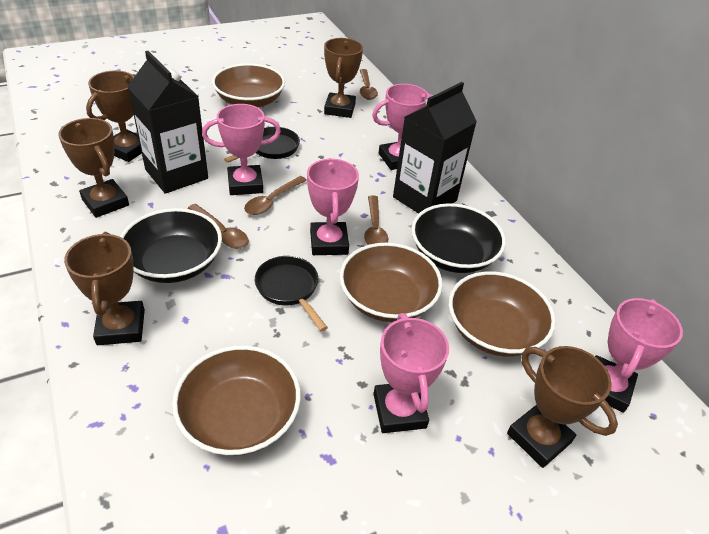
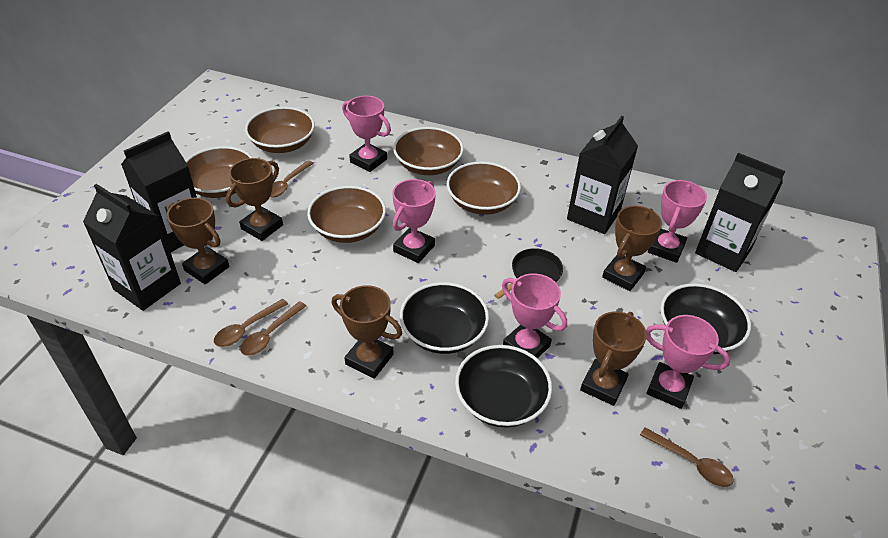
black bowl: [120,208,222,283] [411,203,506,273] = 2 -> [400,282,489,354] [455,345,552,428] [660,283,751,354] = 3
black carton: [127,51,208,194] [393,82,477,214] = 2 -> [83,184,181,311] [121,131,197,252] [567,116,638,234] [695,153,785,272] = 4
black pan: [224,127,300,163] [255,256,328,331] = 2 -> [494,248,563,299] = 1
brown bowl: [172,345,301,456] [212,63,285,107] [339,243,443,322] [449,271,556,357] = 4 -> [185,146,253,198] [245,107,315,153] [307,186,386,243] [393,127,464,175] [447,162,521,215] = 5

